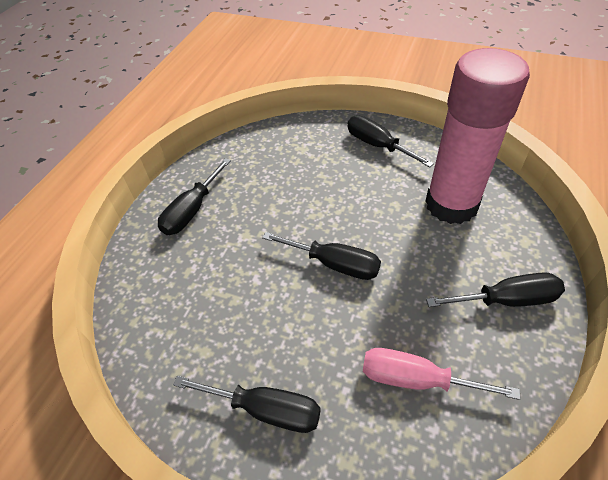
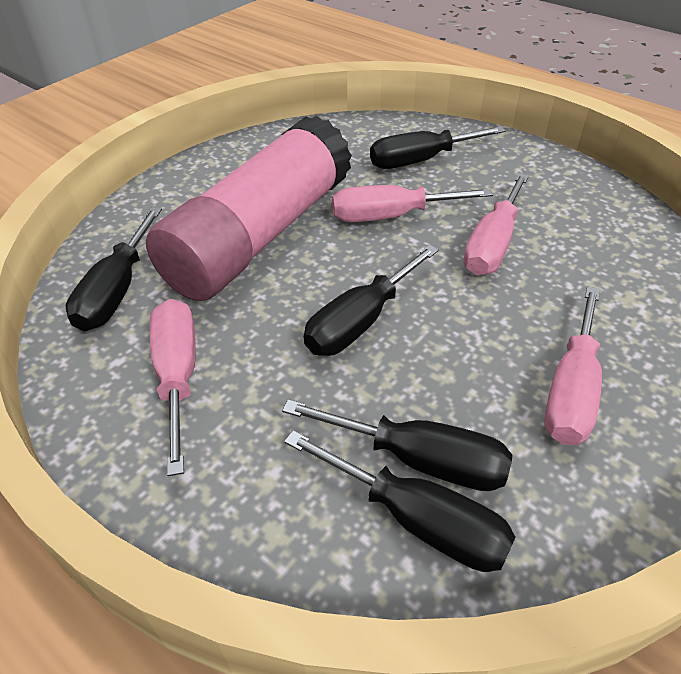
pink screwdriver: [363,348,520,400] = 1 -> [150,299,196,476] [332,185,493,222] [464,173,529,275] [544,286,602,445] = 4

